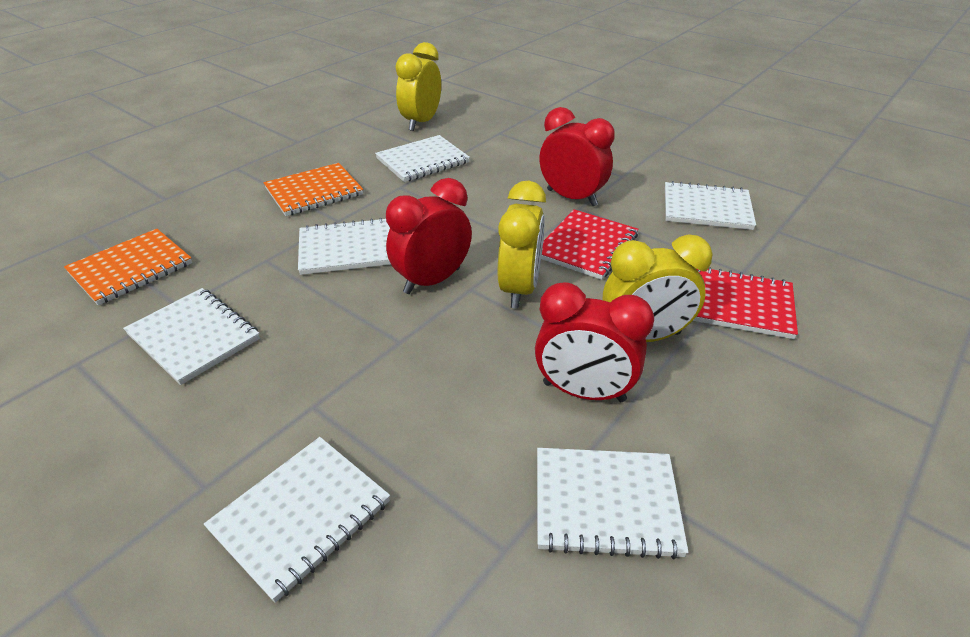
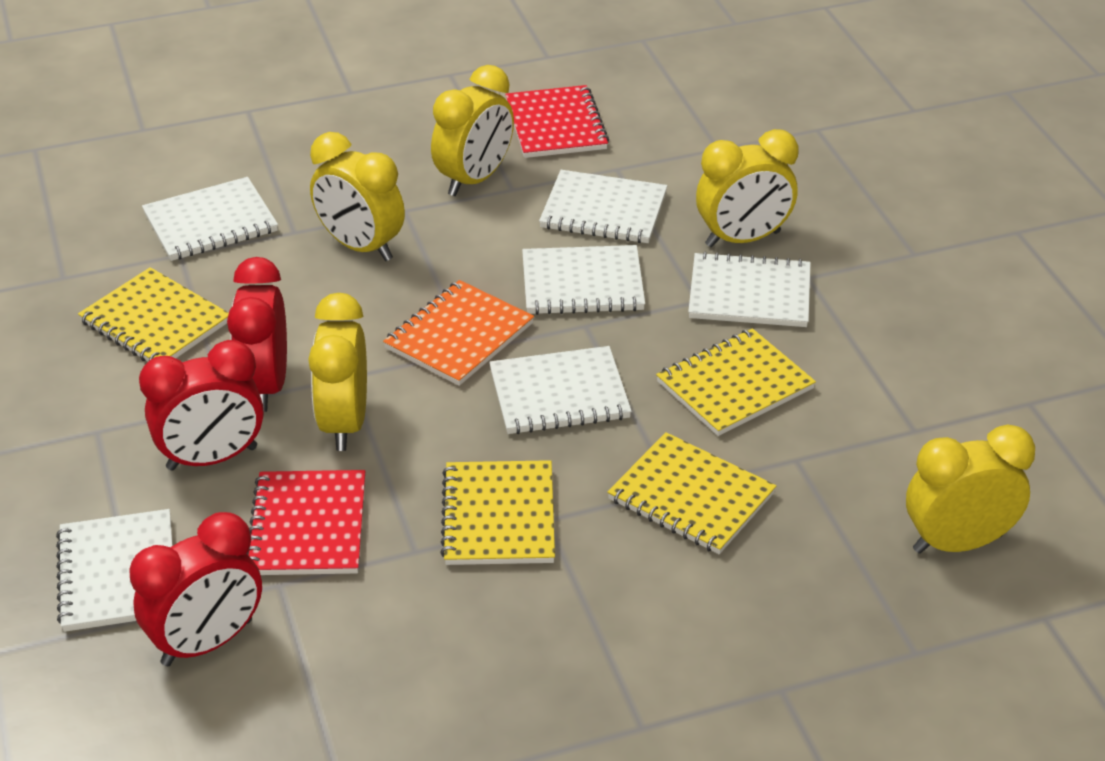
orange notebook: [64,229,192,305] [264,163,363,216] = 2 -> [383,280,534,386] = 1
yellow clock: [395,42,441,131] [498,181,546,309] [603,235,712,342] = 3 -> [308,293,367,451] [310,132,405,261] [431,65,514,196] [696,129,798,247] [906,424,1035,554] = 5
yellow notebook: none = 0 -> [78,267,229,362] [440,460,555,565] [607,432,776,554] [656,328,816,436] = 4

